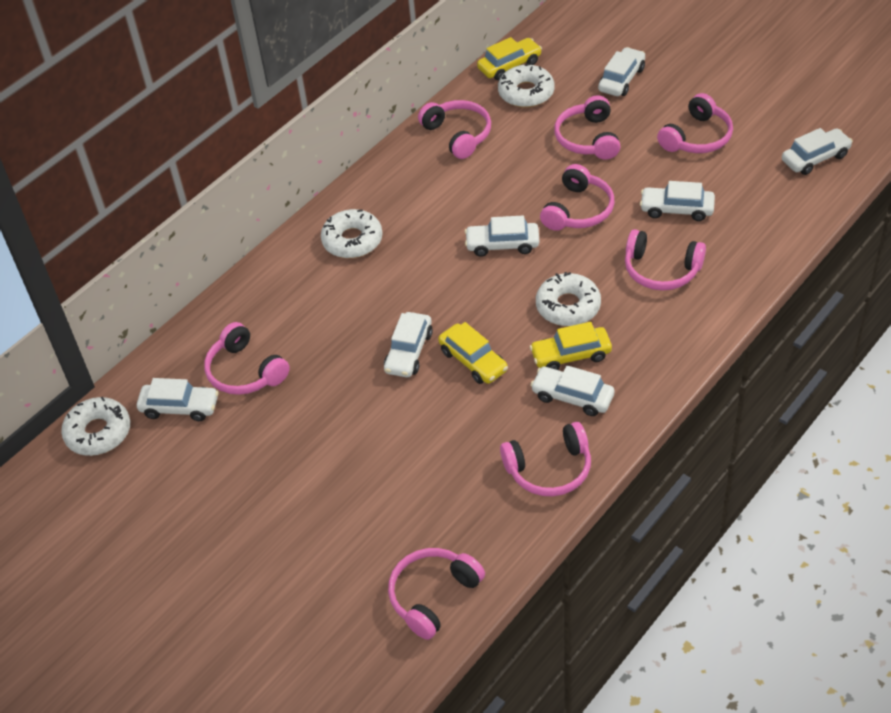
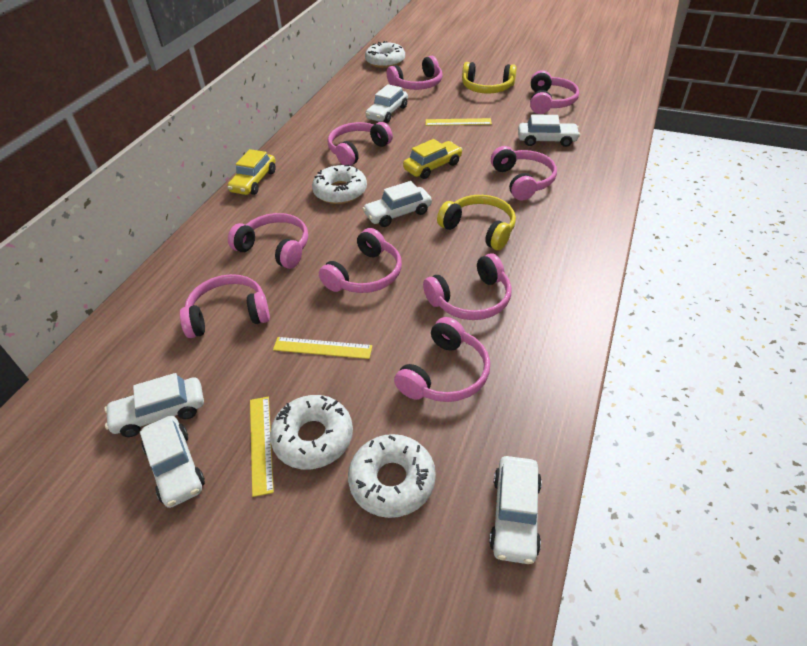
pink headphones: [204,322,290,395] [388,548,485,640] [418,100,491,159] [500,422,591,496] [540,164,615,231] [554,95,620,160] [625,229,706,291] [657,93,733,153] = 8 -> [180,274,270,338] [228,213,308,269] [319,228,402,293] [328,122,393,166] [387,56,443,90] [394,317,490,402] [423,254,512,320] [491,146,557,201] [530,70,579,114] = 9
white car: [137,378,219,421] [384,312,433,377] [465,216,539,257] [530,365,614,416] [598,47,645,96] [640,181,715,221] [782,128,853,175] = 7 -> [104,373,204,437] [140,415,205,508] [362,181,432,227] [365,84,408,123] [489,456,542,564] [518,114,580,147] = 6
yellow car: [438,322,508,384] [477,37,542,80] [529,322,612,370] = 3 -> [227,149,276,195] [403,139,463,179] = 2
yellow headphones: none = 0 -> [437,195,516,250] [462,62,516,93] = 2
yellow ruler: none = 0 -> [250,397,274,497] [273,337,373,359] [426,118,492,126] = 3

